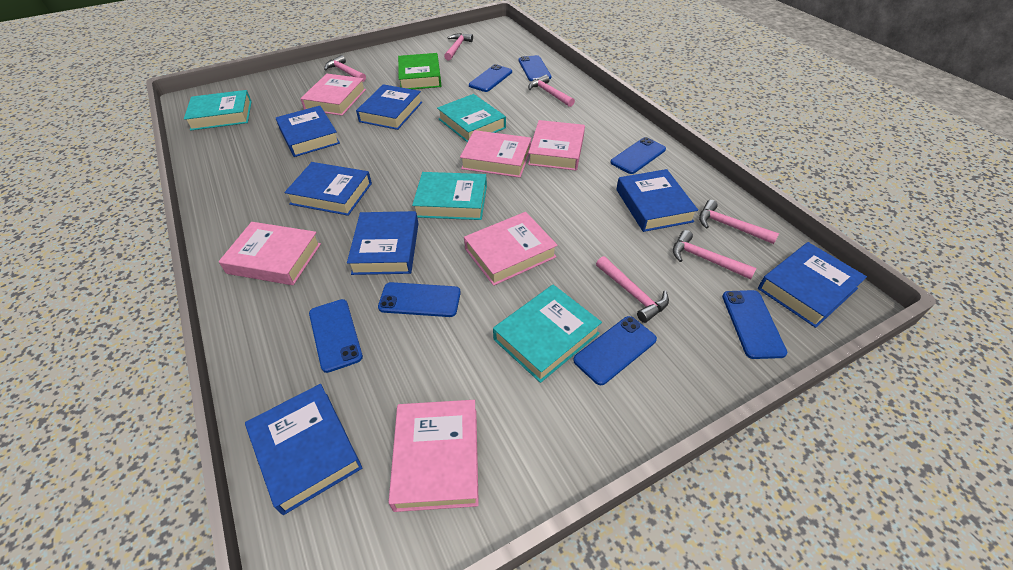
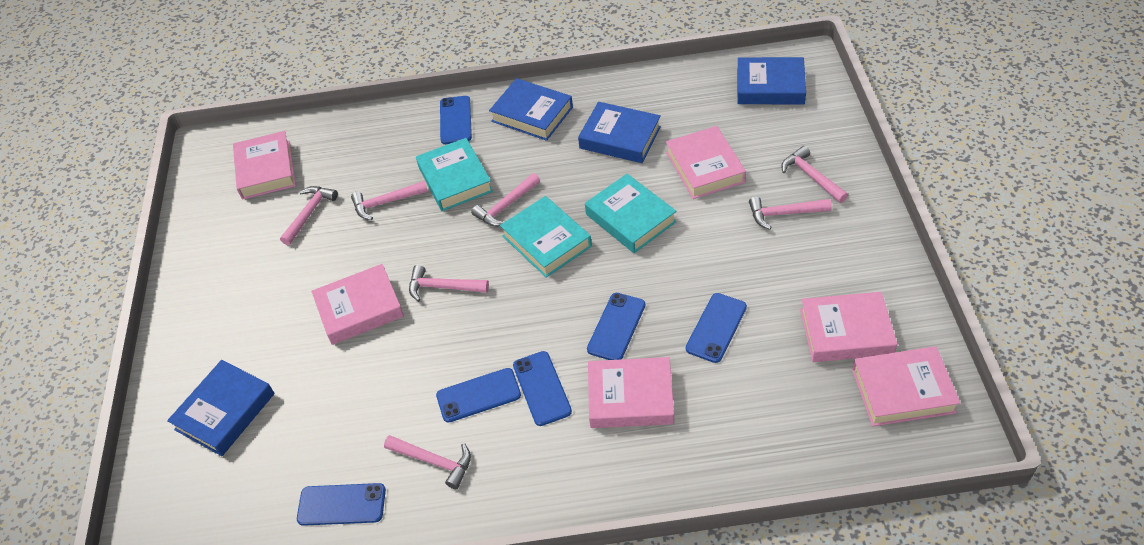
blue book: [245,384,362,515] [276,106,340,157] [284,162,372,216] [347,211,419,275] [356,84,422,130] [616,169,698,232] [758,242,867,328] = 7 -> [167,360,275,456] [489,78,573,141] [578,102,661,163] [737,57,806,104] = 4
blue phone: [309,299,363,373] [378,282,461,317] [469,64,512,92] [519,55,551,81] [573,316,657,385] [610,137,666,174] [722,290,787,359] = 7 -> [297,483,386,526] [436,368,521,423] [440,96,472,144] [513,351,572,426] [587,293,645,360] [686,293,747,363] = 6
green book: [398,53,441,89] = 1 -> none = 0
pink hammer: [324,55,366,82] [444,33,473,61] [528,75,575,107] [596,256,669,323] [673,230,757,280] [699,200,779,244] = 6 -> [280,186,338,245] [351,181,428,220] [384,435,471,489] [409,265,489,302] [471,173,540,227] [749,197,832,230] [781,146,848,203] = 7
turquoise book: [184,90,252,131] [412,172,487,220] [437,94,506,142] [493,285,602,383] = 4 -> [416,138,493,211] [500,196,592,278] [585,174,677,253] = 3

